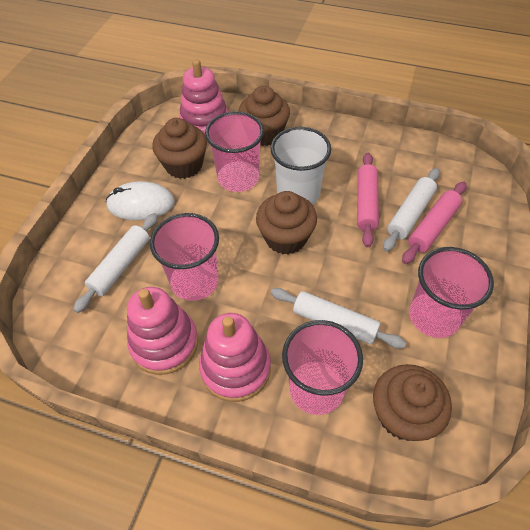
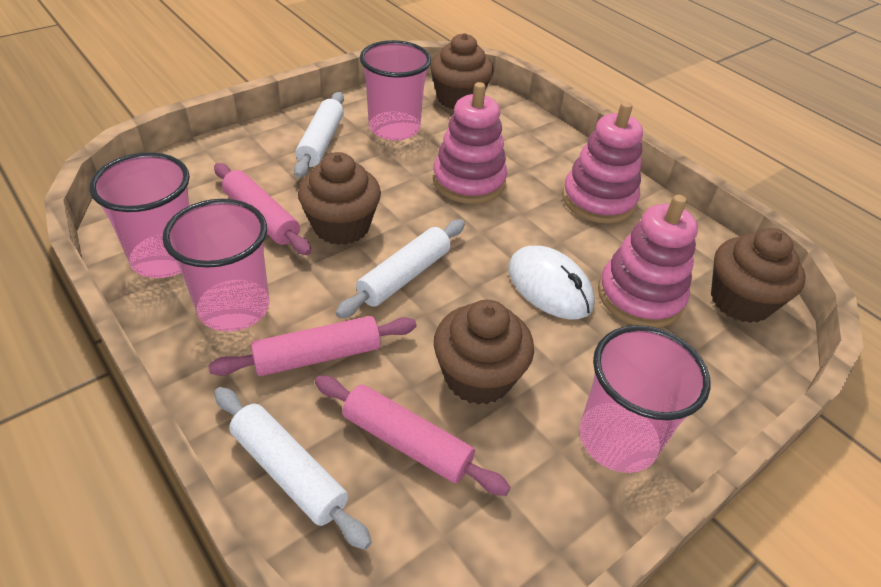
pink rolling pin: [357,153,379,247] [402,181,466,264] = 2 -> [208,316,417,376] [214,163,311,255] [315,376,510,496] = 3
white cup: [270,127,331,205] = 1 -> none = 0

